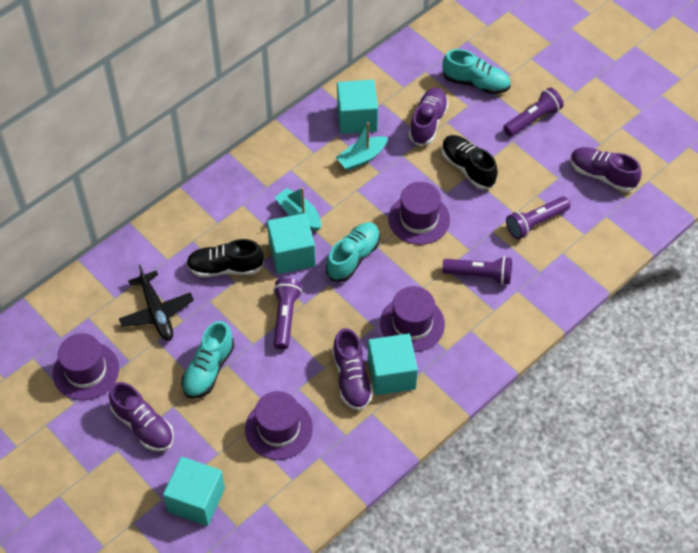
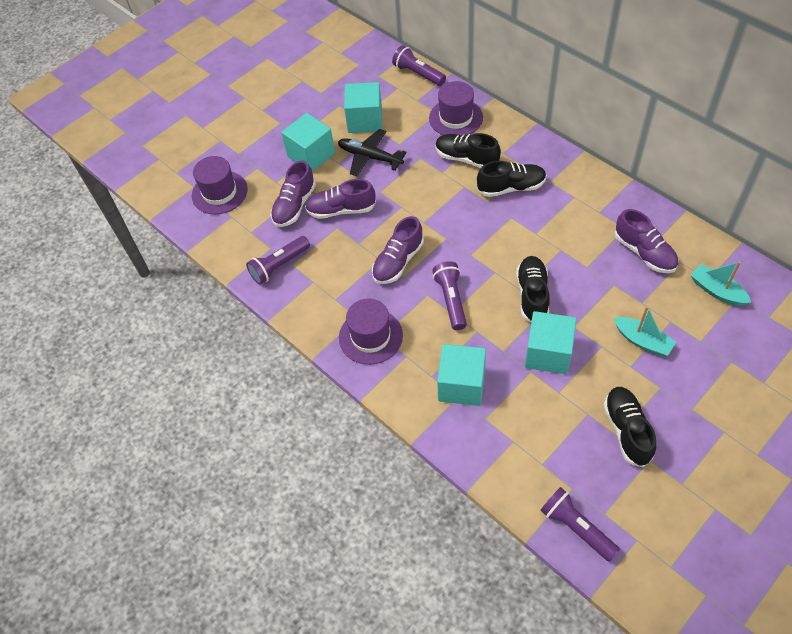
black shoe: [186,239,264,277] [442,135,498,190] = 2 -> [436,133,501,168] [477,161,547,197] [516,256,550,322] [604,387,656,467] = 4
purple hat: [53,333,119,400] [245,391,313,460] [380,286,445,352] [388,182,450,245] = 4 -> [192,156,248,215] [339,298,403,365] [429,81,483,135] = 3
turquoise shoe: [182,321,235,399] [326,222,380,282] [442,49,510,94] = 3 -> none = 0

